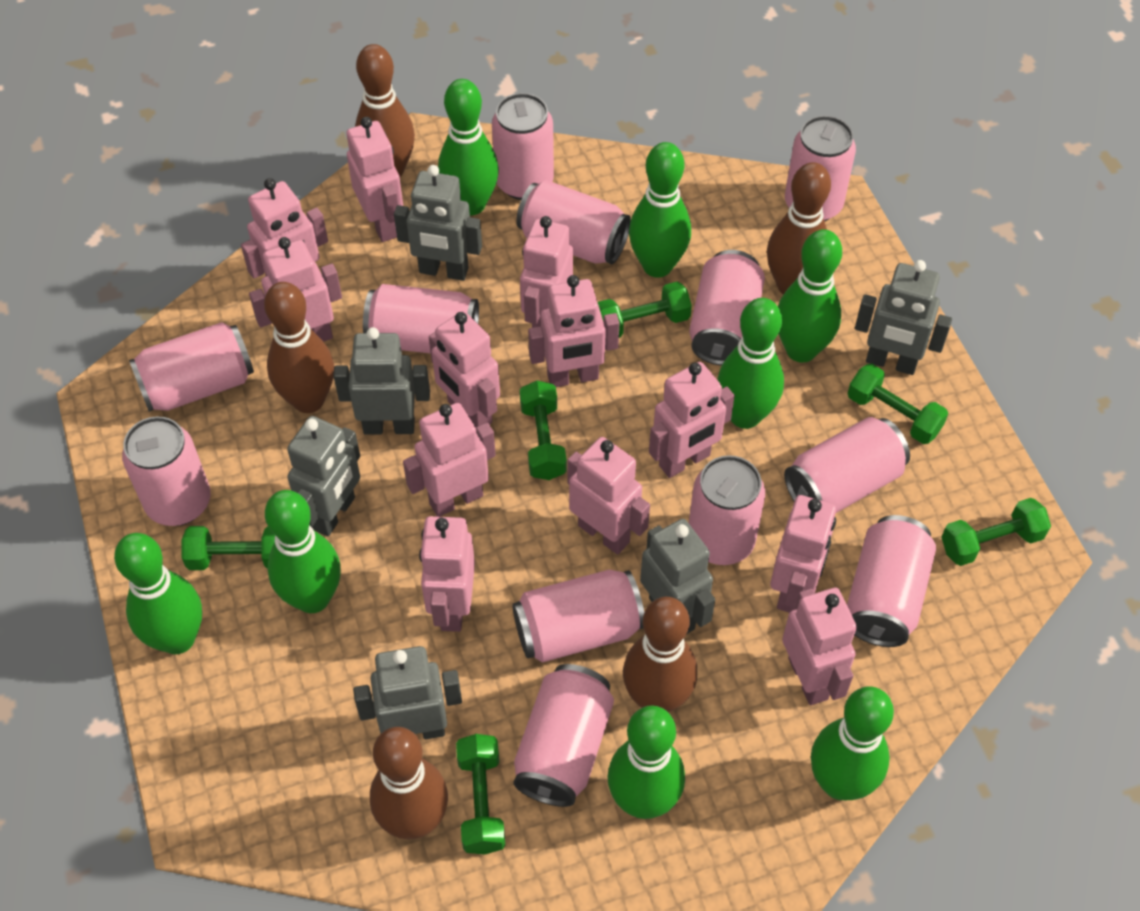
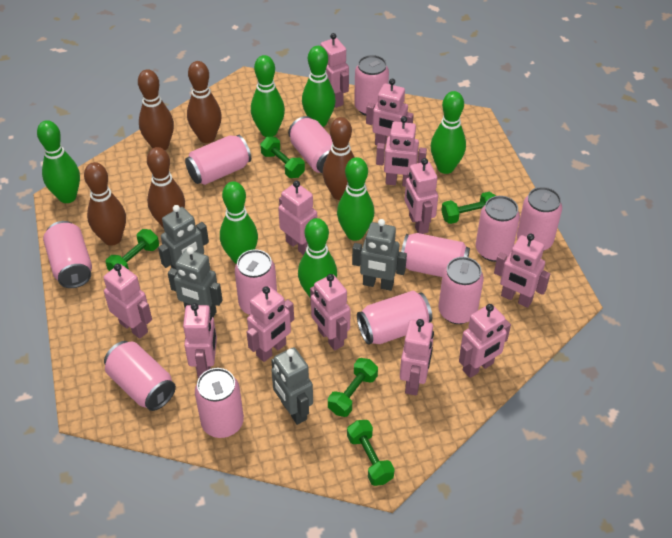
green bowling pin: [114,533,202,654] [265,490,341,613] [438,79,499,215] [607,705,685,819] [629,142,691,278] [717,298,784,429] [778,229,842,363] [811,686,894,800] = 8 -> [37,120,80,203] [220,182,258,264] [251,55,285,137] [298,218,337,297] [302,46,336,127] [337,157,374,241] [431,91,466,174] = 7
green dumbbell: [182,526,275,570] [456,734,505,855] [520,381,567,480] [597,282,692,338] [847,364,948,444] [941,498,1051,566] = 6 -> [106,229,159,271] [260,137,305,178] [328,358,378,417] [347,420,395,486] [441,192,496,224] = 5
grey robot: [287,416,360,537] [333,327,430,435] [353,646,462,739] [394,165,482,281] [640,519,715,634] [855,260,952,375] = 6 -> [158,205,209,269] [168,247,222,317] [271,347,313,425] [352,219,407,291] = 4

